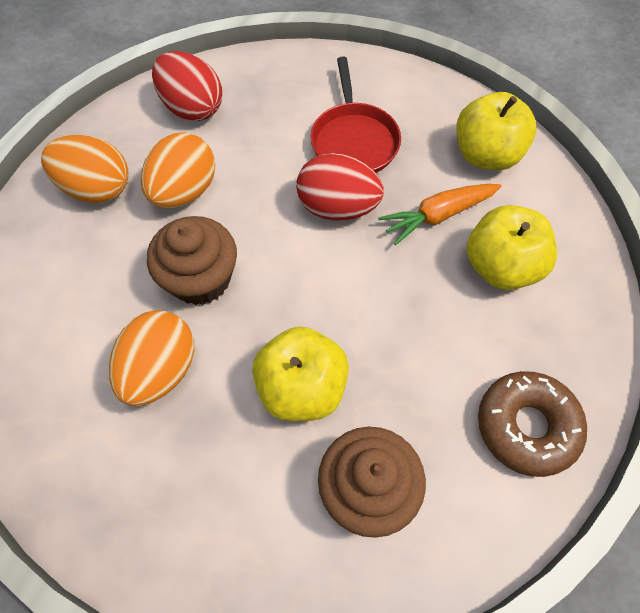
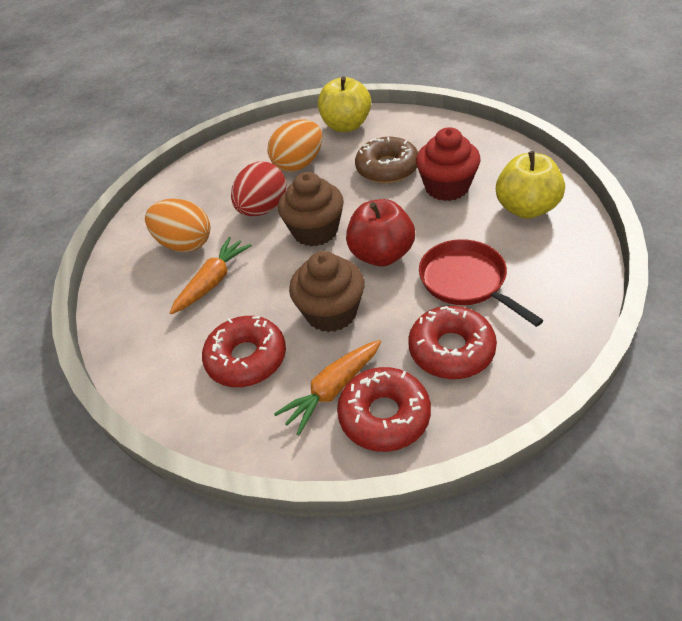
orange carrot: [378,184,502,245] = 1 -> [170,237,252,314] [274,340,381,435] = 2
orange egg: [41,134,128,203] [109,310,194,406] [141,132,215,208] = 3 -> [145,199,210,252] [268,120,322,172] = 2
red apple: none = 0 -> [346,199,415,266] = 1
red cupcake: none = 0 -> [416,127,481,201] = 1
red donut: none = 0 -> [202,316,286,387] [337,367,431,452] [408,306,497,379] = 3
red egg: [152,51,222,121] [296,153,384,221] = 2 -> [231,161,286,216] = 1
yellow apple: [252,326,349,422] [456,92,537,170] [467,205,557,290] = 3 -> [318,76,371,132] [496,151,565,219] = 2

